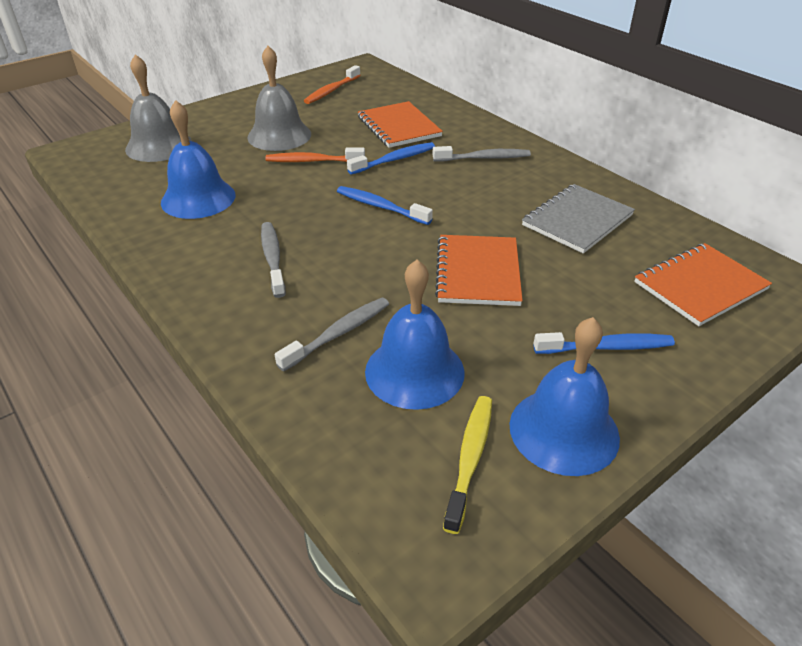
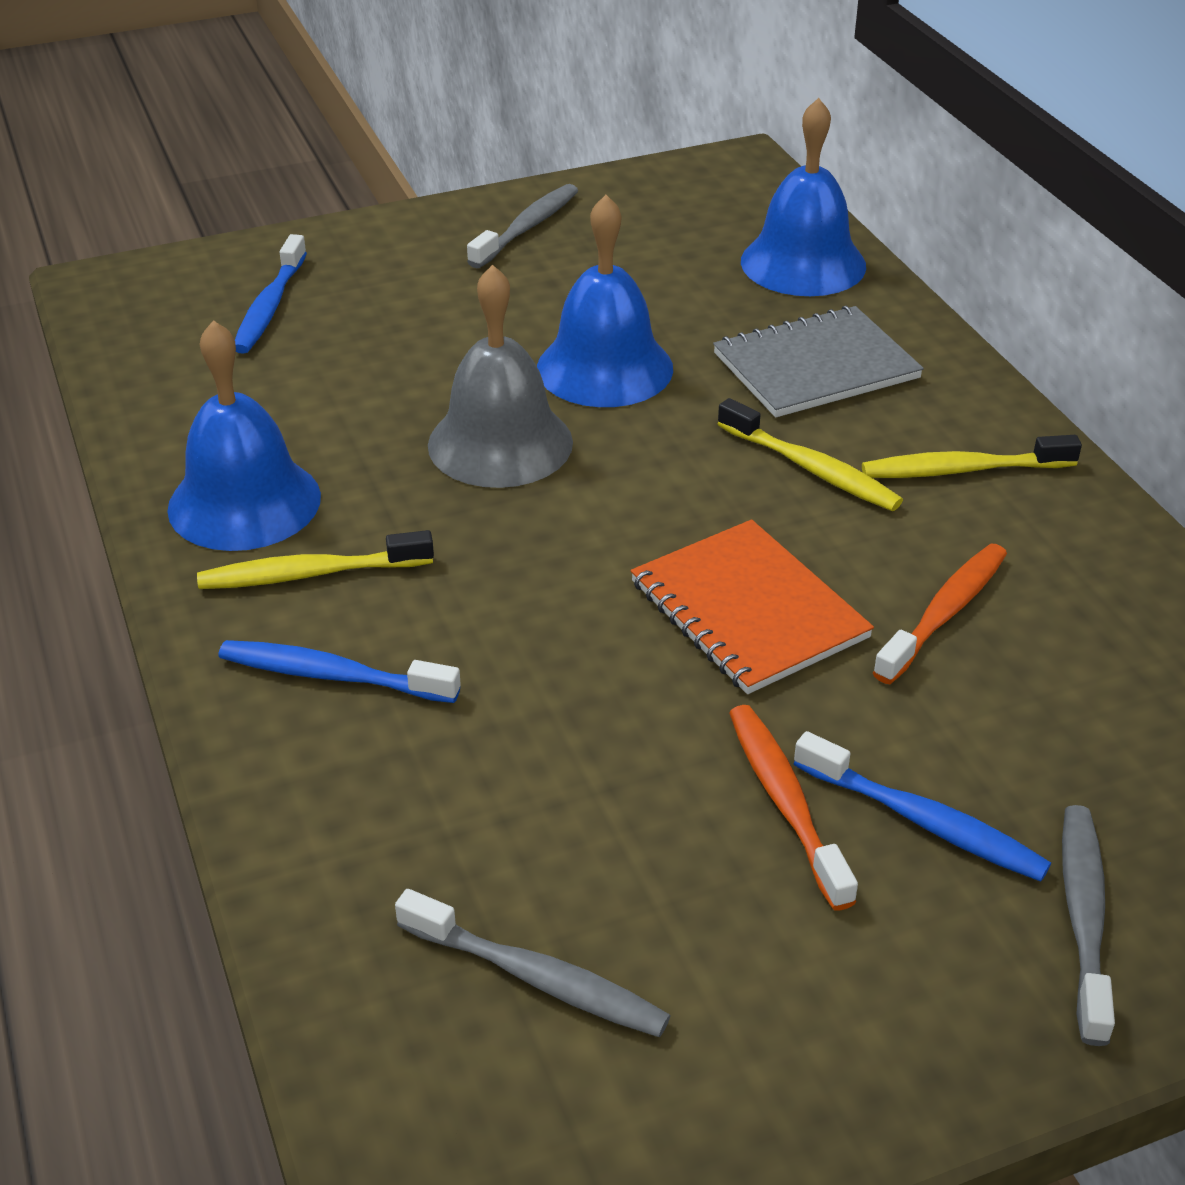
grey bell: [125,54,192,162] [247,46,311,151] = 2 -> [428,265,573,488] = 1
orange notebook: [358,101,443,148] [435,235,523,306] [634,243,772,326] = 3 -> [631,519,874,694] = 1
yellow toothbrush: [443,396,492,534] = 1 -> [197,530,434,589] [718,398,903,511] [862,435,1082,478] = 3

